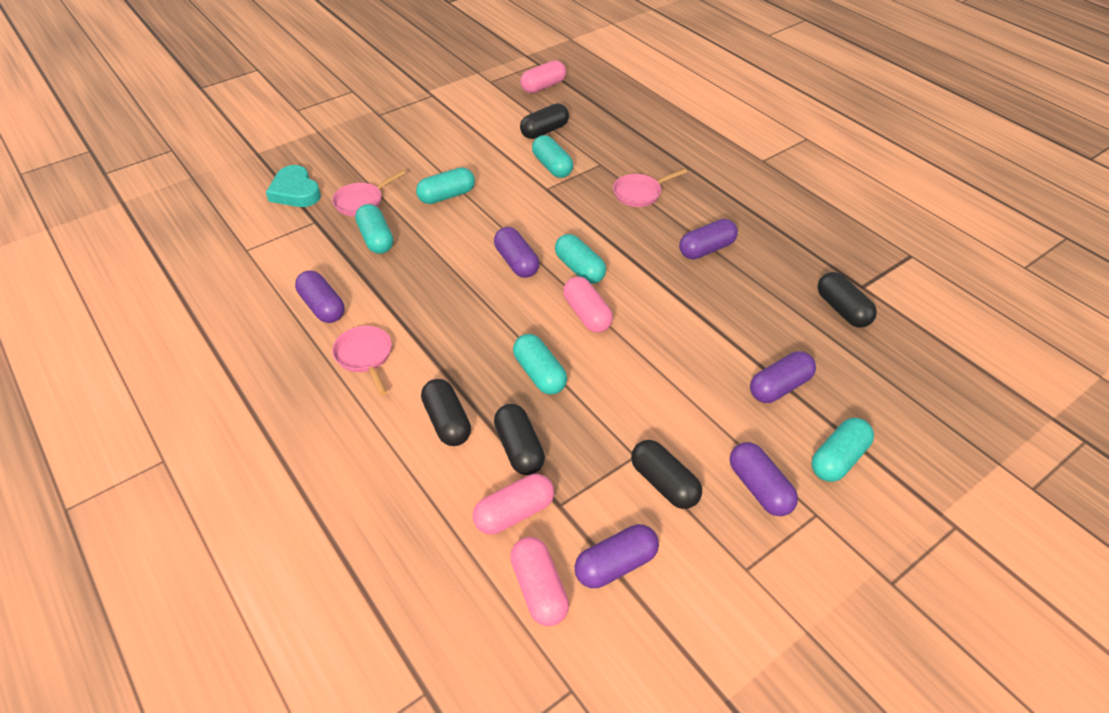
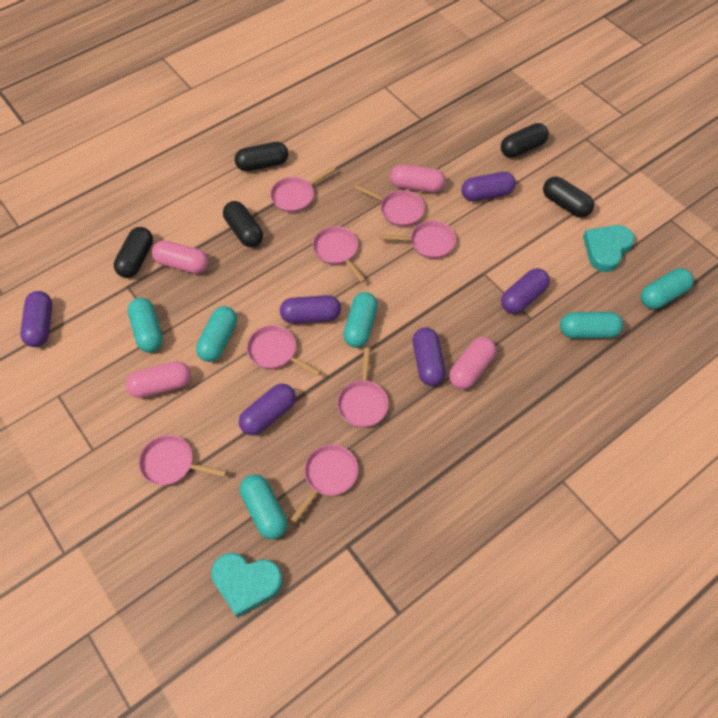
pink pan: [332,170,406,216] [332,326,392,396] [613,168,687,207] = 3 -> [139,435,227,486] [247,325,321,376] [270,166,336,213] [291,444,358,523] [312,226,366,283] [337,348,389,428] [355,185,425,227] [379,221,456,259] = 8
turquoise heart: [266,165,321,207] = 1 -> [211,553,283,618] [583,225,635,272] = 2

